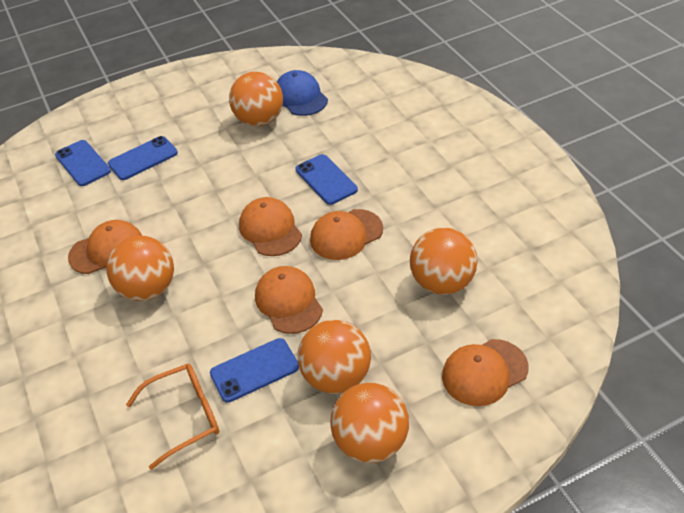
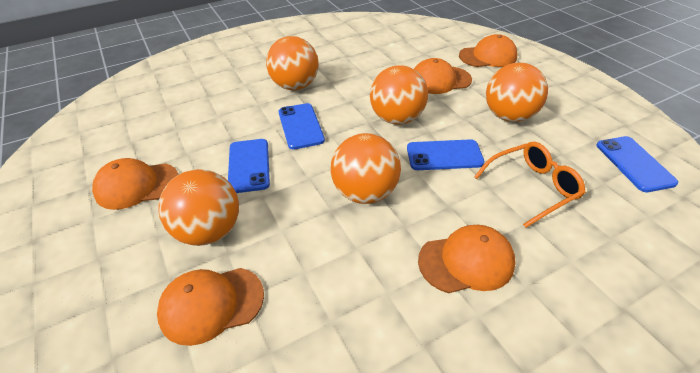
blue cap: [277,70,328,116] = 1 -> none = 0

